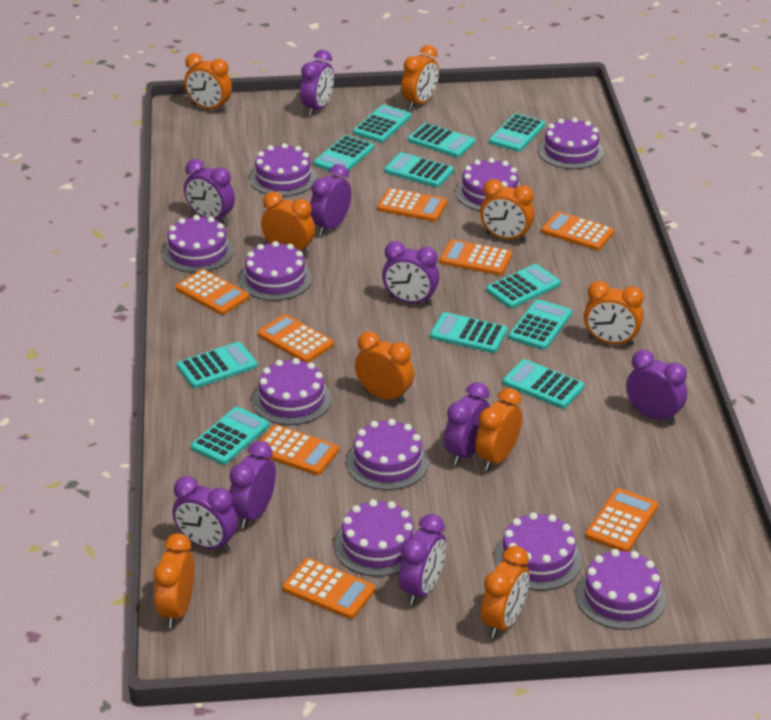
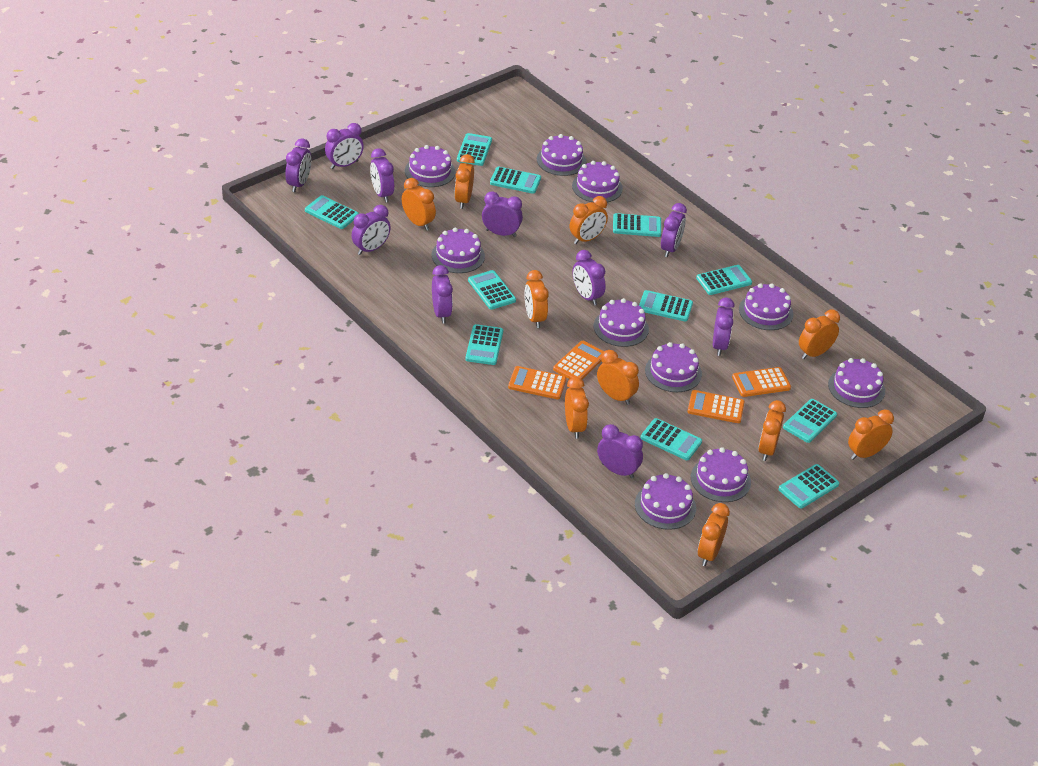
orange calculator: [176,269,249,315] [258,314,334,363] [260,425,339,475] [283,558,375,619] [377,188,447,222] [440,239,512,275] [541,211,614,250] [585,488,658,552] = 8 -> [508,366,566,399] [553,341,604,379] [688,390,745,423] [732,367,791,397] = 4
orange clock: [154,533,194,628] [184,53,232,112] [261,192,315,256] [355,332,414,403] [401,45,439,110] [475,388,522,471] [480,179,535,242] [481,546,529,638] [584,281,644,346] = 9 -> [402,178,436,230] [454,154,475,209] [524,270,549,328] [565,377,589,439] [570,196,608,244] [597,350,639,405] [698,503,730,566] [758,400,786,461] [799,310,840,359] [848,410,894,460] = 10
purple clock: [173,476,238,552] [184,159,235,224] [230,441,276,529] [300,50,334,116] [310,164,351,236] [382,241,439,305] [399,514,446,605] [444,382,490,465] [626,350,687,425] = 9 -> [285,139,311,192] [325,123,364,169] [352,205,391,255] [370,148,394,203] [432,265,453,324] [482,191,523,237] [573,250,606,306] [597,424,643,479] [661,203,687,257] [713,298,735,356] = 10

